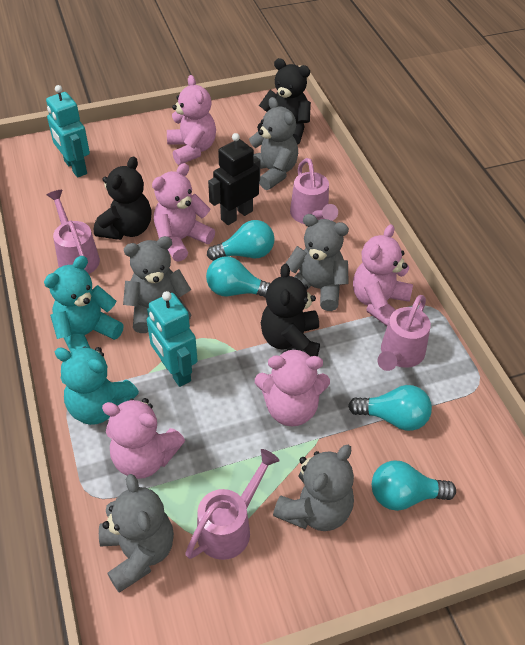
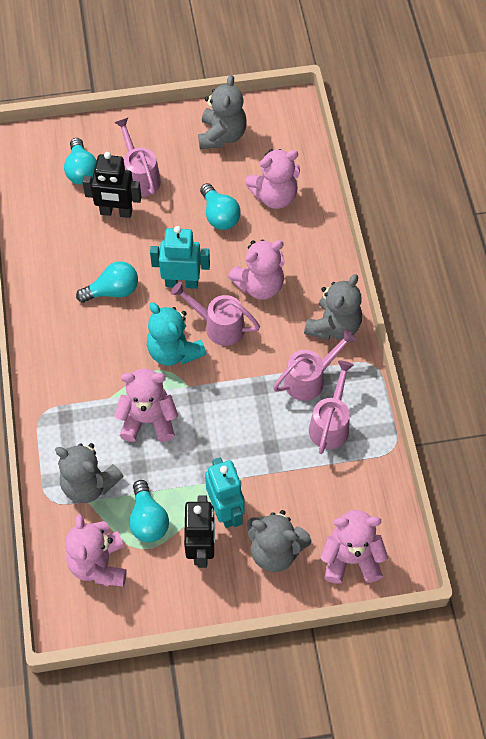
black robot: [208,133,260,225] = 1 -> [82,152,141,218] [184,496,215,568] = 2
black teddy bear: [94,156,152,240] [257,58,311,145] [261,263,320,356] = 3 -> none = 0
grey teddy bear: [99,474,174,593] [123,236,192,333] [249,97,298,190] [273,445,354,531] [286,214,349,311] = 5 -> [55,443,124,503] [198,75,247,149] [247,510,311,572] [304,274,362,340] = 4
turquoise teddy bear: [44,256,124,352] [55,346,139,425] = 2 -> [147,302,206,366] = 1

